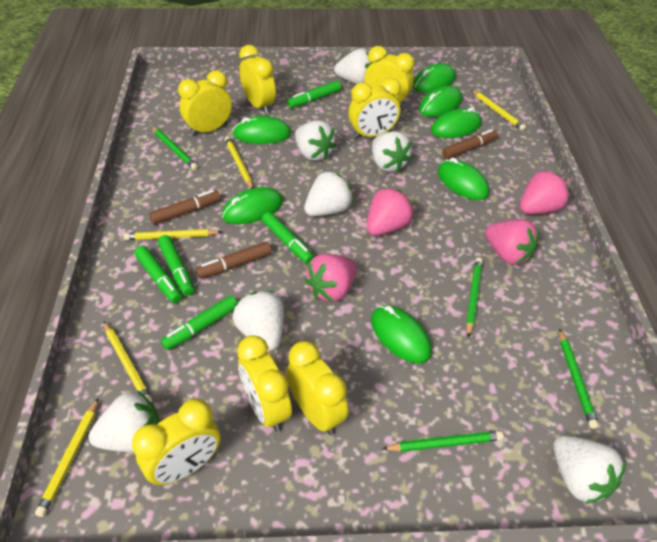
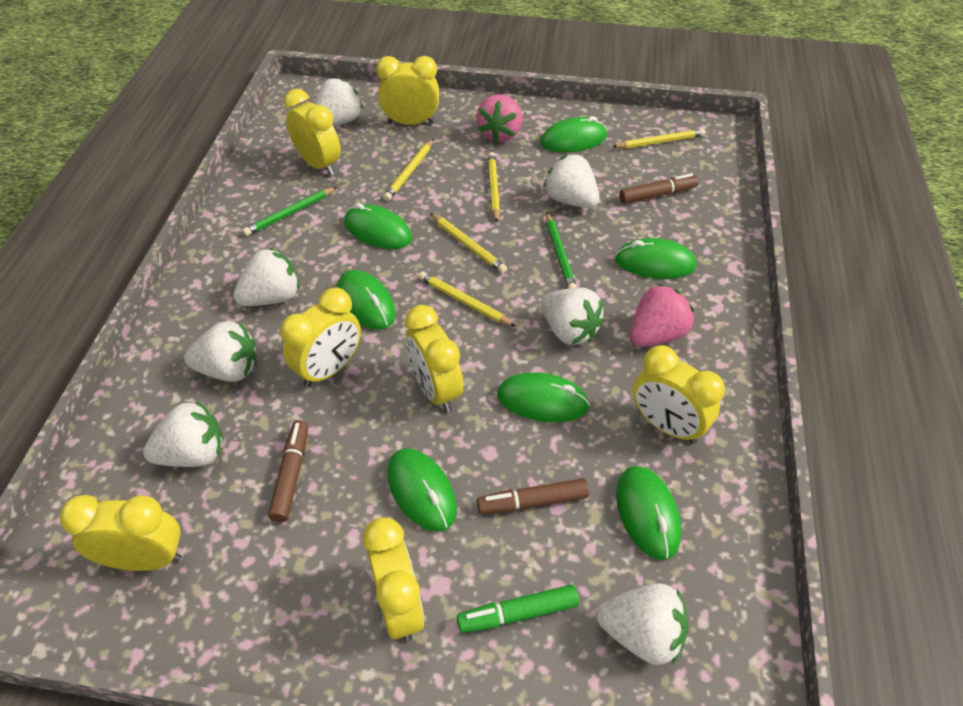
green marker: [134,246,182,303] [158,235,194,296] [161,296,237,350] [262,212,314,264] [288,81,341,108] = 5 -> [457,585,579,633] = 1
green pencil: [151,126,198,170] [382,431,504,452] [466,258,483,338] [559,329,599,429] = 4 -> [243,187,337,236] [546,213,577,289] = 2
pink strawberry: [304,254,357,302] [367,187,413,236] [485,219,539,265] [520,170,570,214] = 4 -> [476,94,523,143] [630,284,694,347] = 2

